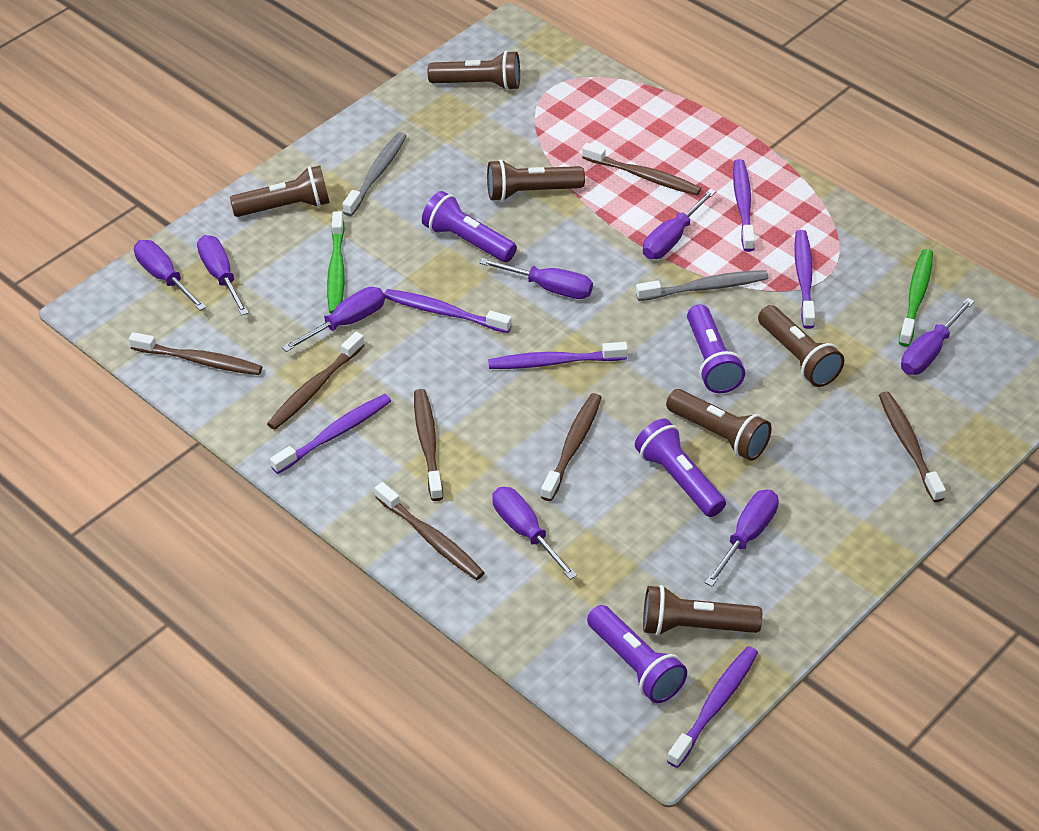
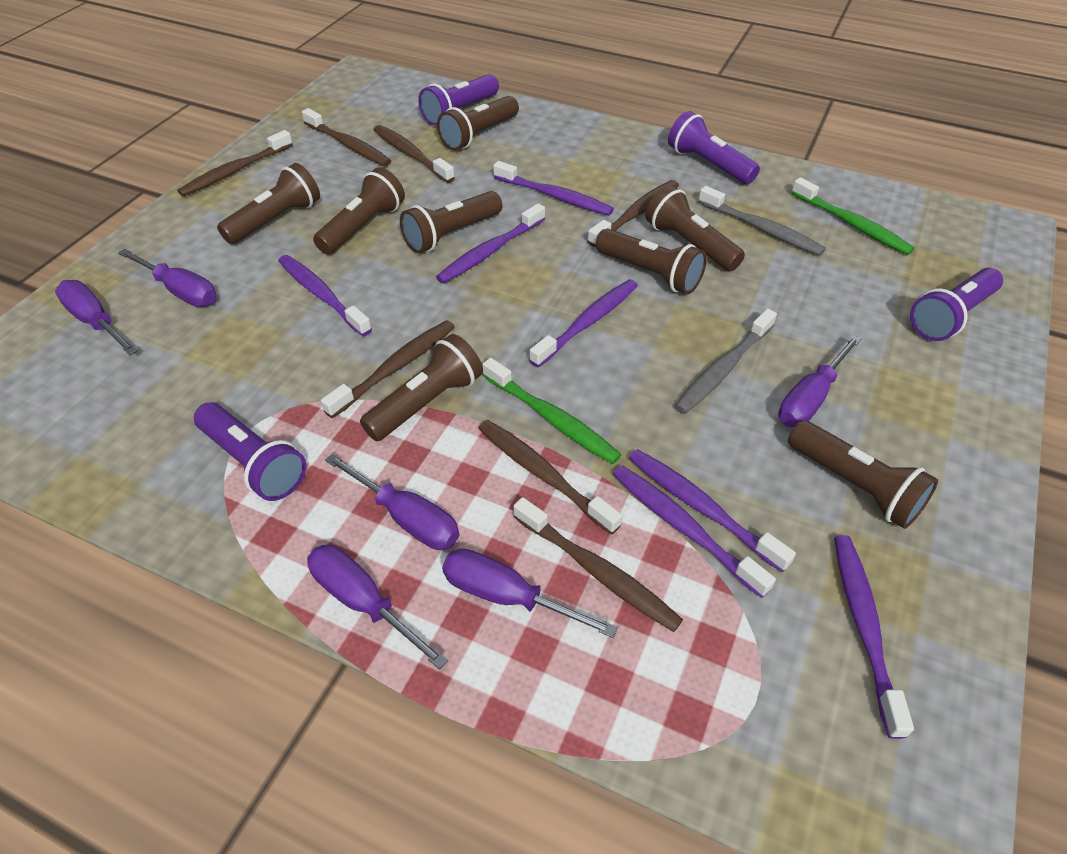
brown flashlight: [230,165,330,217] [428,50,520,91] [487,159,585,201] [643,585,762,636] [666,389,772,461] [758,305,844,387] = 6 -> [217,163,320,244] [313,167,405,254] [360,334,483,441] [400,191,502,253] [437,96,519,150] [596,229,707,294] [645,185,745,271] [788,420,938,529] = 8
purple screwdriver: [134,240,206,311] [197,235,249,316] [282,287,385,352] [480,258,593,299] [492,487,577,580] [643,189,716,259] [705,490,779,587] [901,298,975,375] = 8 -> [55,280,138,355] [118,249,217,307] [307,545,448,670] [325,453,459,550] [442,549,618,638] [778,335,861,427] = 6
purple toothbrush: [270,394,391,474] [384,289,512,333] [488,342,628,369] [667,646,758,768] [733,159,755,252] [794,230,815,329] = 6 -> [278,255,372,336] [436,203,545,283] [493,161,614,215] [529,280,638,367] [613,465,776,598] [629,449,796,572] [834,535,914,739] = 7

